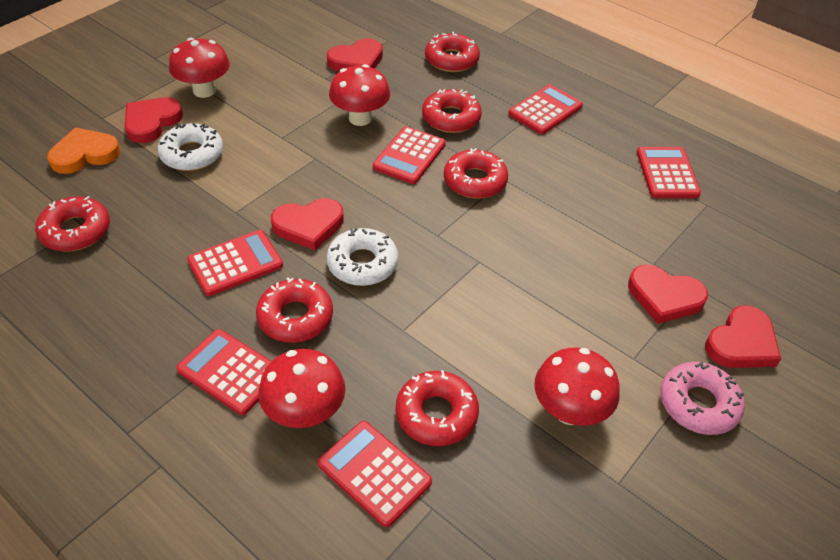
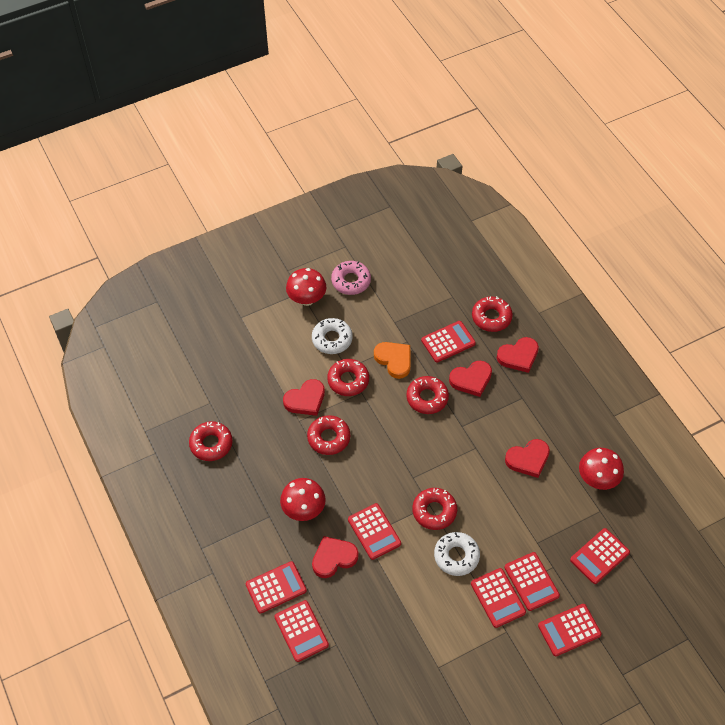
red calculator: [176,329,271,415] [187,230,283,296] [318,421,432,527] [373,126,446,184] [509,84,583,134] [637,147,701,198] = 6 -> [246,561,307,614] [274,600,329,662] [348,503,401,560] [421,321,476,363] [471,568,526,628] [504,552,560,611] [538,604,602,656] [570,528,630,584] = 8
red mushroom: [169,38,230,98] [259,349,346,428] [329,64,390,126] [534,348,620,426] = 4 -> [280,478,326,521] [286,268,327,306] [579,448,624,490] = 3

